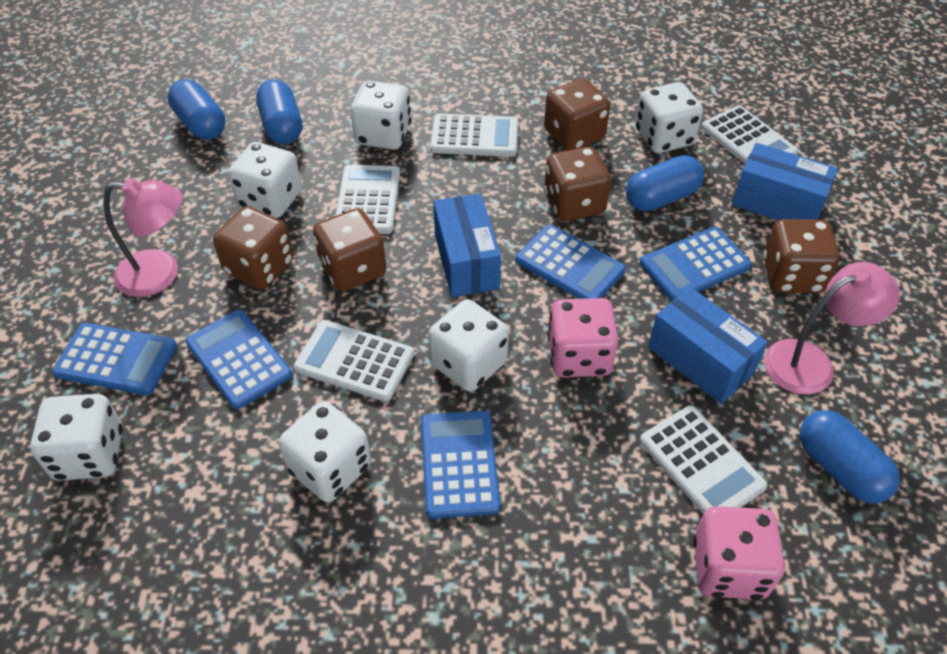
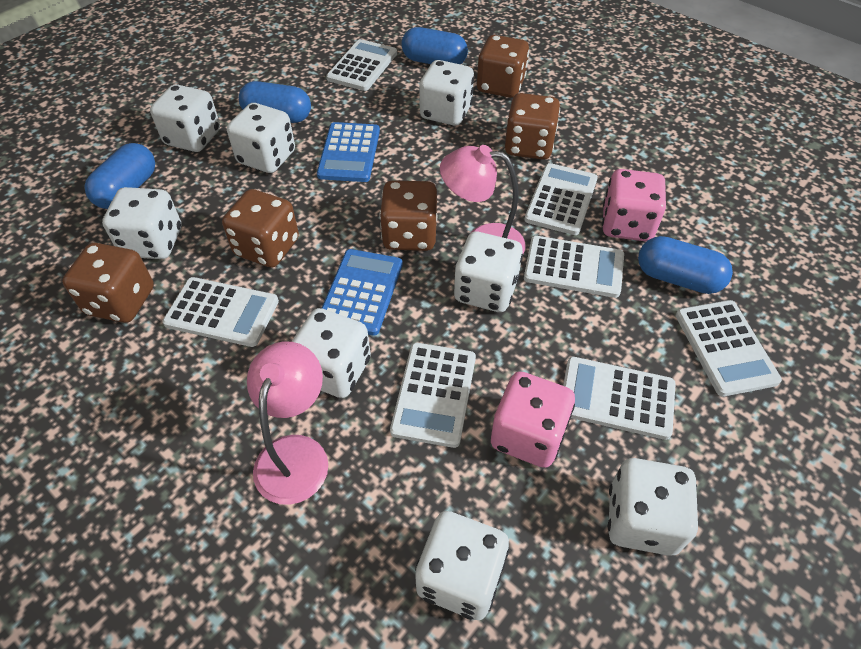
blue box: [433,194,501,297] [648,287,768,404] [732,143,838,220] = 3 -> none = 0
blue calculator: [52,323,177,395] [185,309,293,409] [421,411,500,519] [515,224,626,299] [640,227,752,301] = 5 -> [317,122,380,182] [321,249,403,336] = 2
white calculator: [294,320,414,402] [335,165,400,234] [430,114,518,157] [640,405,767,514] [701,105,799,164] = 5 -> [163,277,279,347] [326,39,397,91] [390,343,476,448] [524,236,624,298] [525,163,598,235] [563,357,676,440] [676,300,782,397] = 7
white dice: [30,394,123,481] [228,142,302,218] [279,401,371,502] [351,80,411,150] [428,299,509,392] [635,82,703,153] = 6 -> [102,187,181,259] [150,84,220,152] [227,103,295,173] [291,308,371,398] [415,511,509,620] [419,60,474,126] [454,231,523,312] [608,458,698,556] = 8

